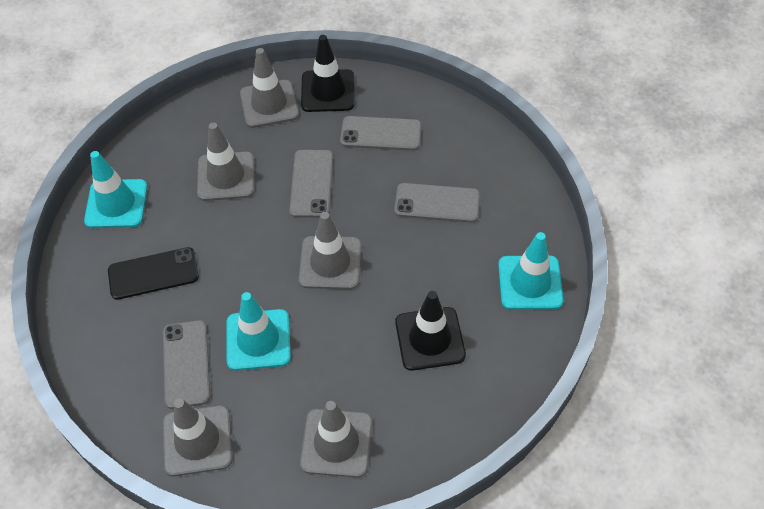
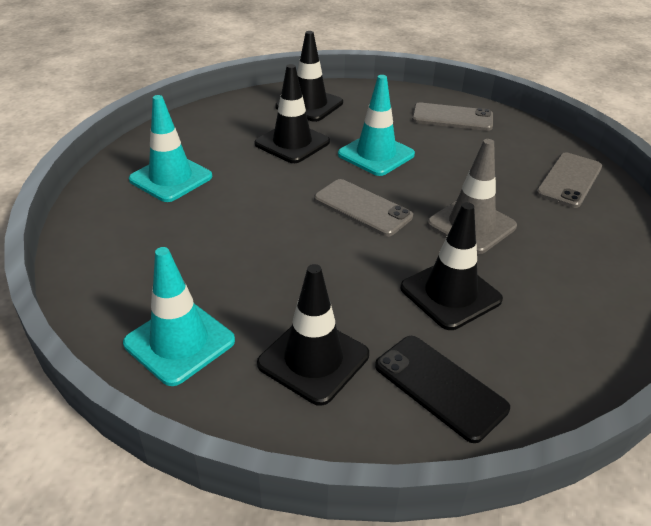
black traffic cone: [301,35,355,112] [395,291,466,371] = 2 -> [255,64,330,163] [257,264,369,406] [275,31,343,122] [400,202,503,330] = 4
grey phone: [163,320,210,409] [289,150,333,218] [340,116,421,151] [394,183,480,223] = 4 -> [314,179,413,237] [412,102,493,131] [536,153,602,208] = 3
grey traffic cone: [163,398,232,476] [197,123,254,201] [240,48,299,128] [299,212,361,289] [300,401,372,478] = 5 -> [427,139,517,254] = 1

